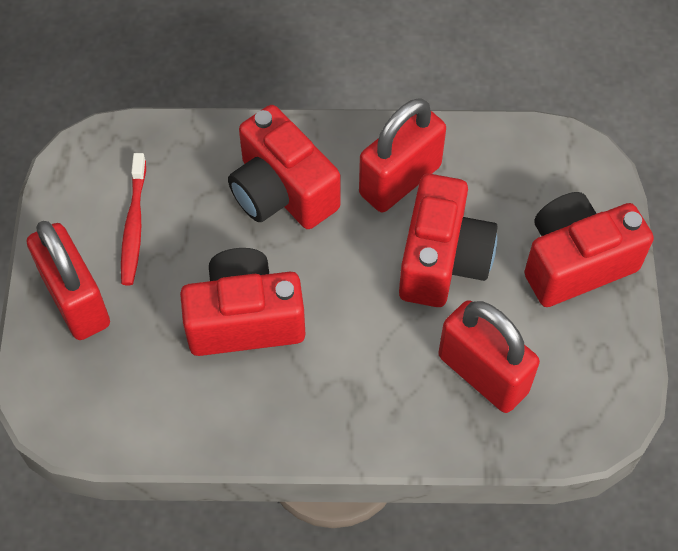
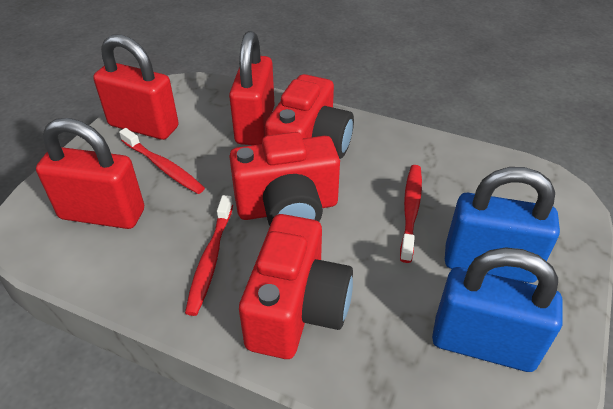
blue padlock: none = 0 -> [432,248,563,372] [445,167,560,283] = 2
red camera: [180,248,305,356] [228,105,340,229] [399,174,498,307] [524,192,654,307] = 4 -> [229,132,340,225] [239,214,353,359] [265,74,354,159] = 3
red toothbrush: [121,153,146,285] = 1 -> [119,128,205,194] [185,195,233,316] [400,165,422,263] = 3

